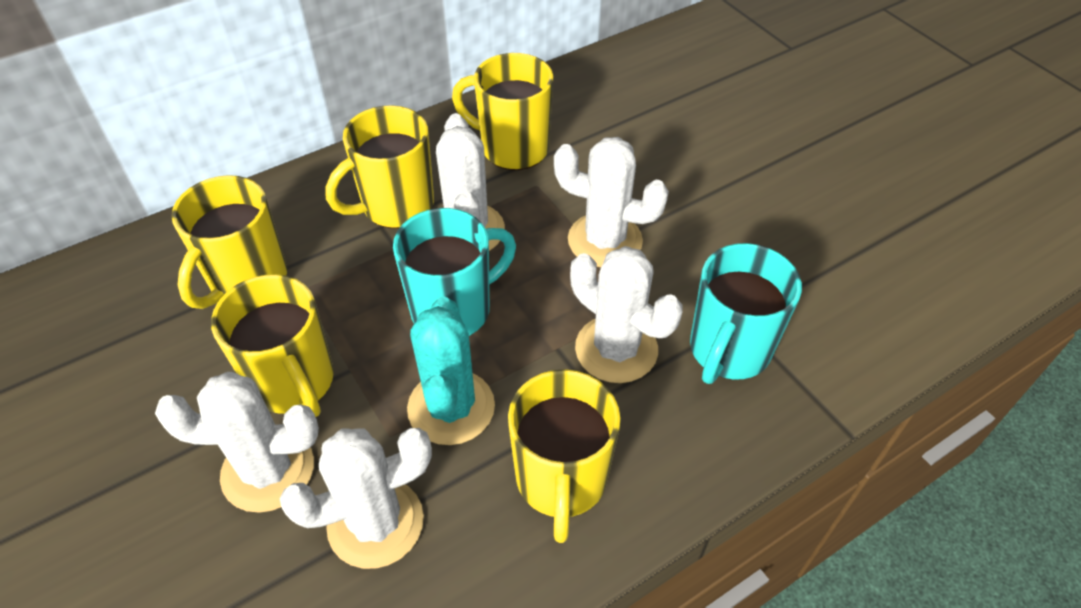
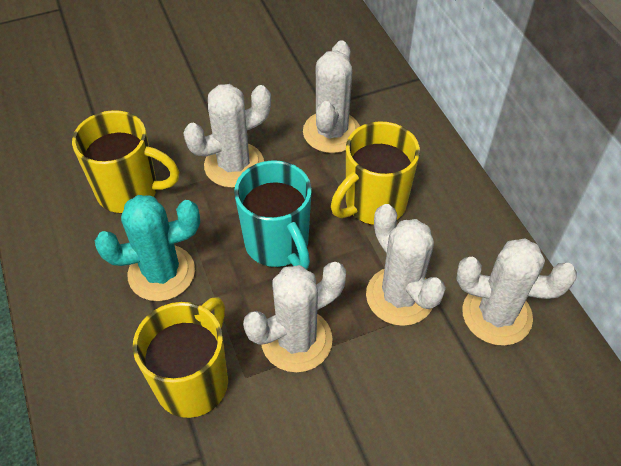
turquoise mug: [393,208,516,336] [690,243,802,384] = 2 -> [234,160,312,270] = 1
yellow mug: [171,175,287,309] [211,274,334,417] [325,105,434,228] [452,53,553,170] [508,369,621,543] = 5 -> [72,110,179,213] [133,297,228,418] [331,121,420,225] = 3

